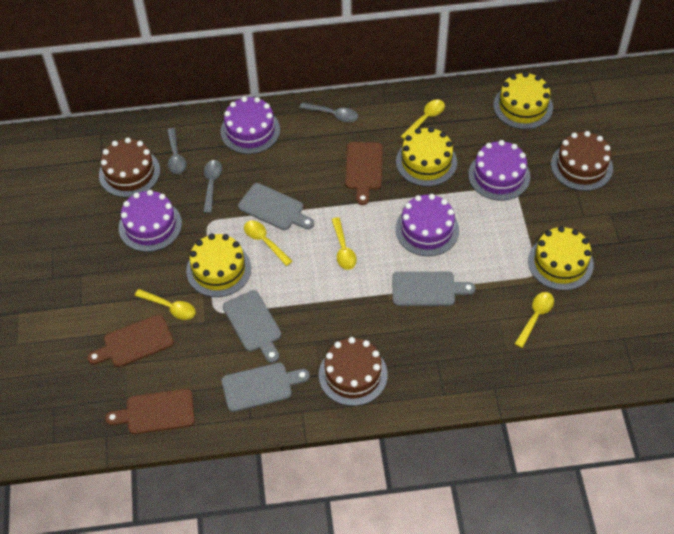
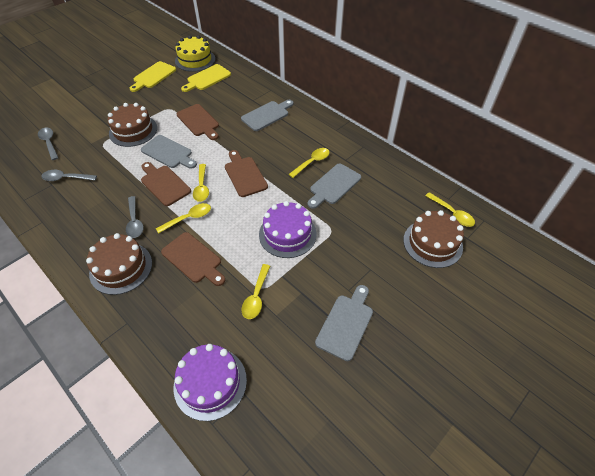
brown cutting board: [87,315,174,367] [105,389,195,434] [345,142,383,205] = 3 -> [141,162,191,206] [161,232,225,286] [177,104,219,140] [225,150,268,197] = 4
purple cake: [119,190,182,252] [221,96,280,154] [396,194,459,256] [468,140,530,201] = 4 -> [174,344,247,421] [259,201,316,258] = 2
yellow cake: [186,234,251,297] [396,127,457,186] [494,72,553,129] [528,226,594,291] = 4 -> [175,35,215,72] = 1
yellow cutting board: none = 0 -> [130,61,176,92] [181,64,231,92] = 2

